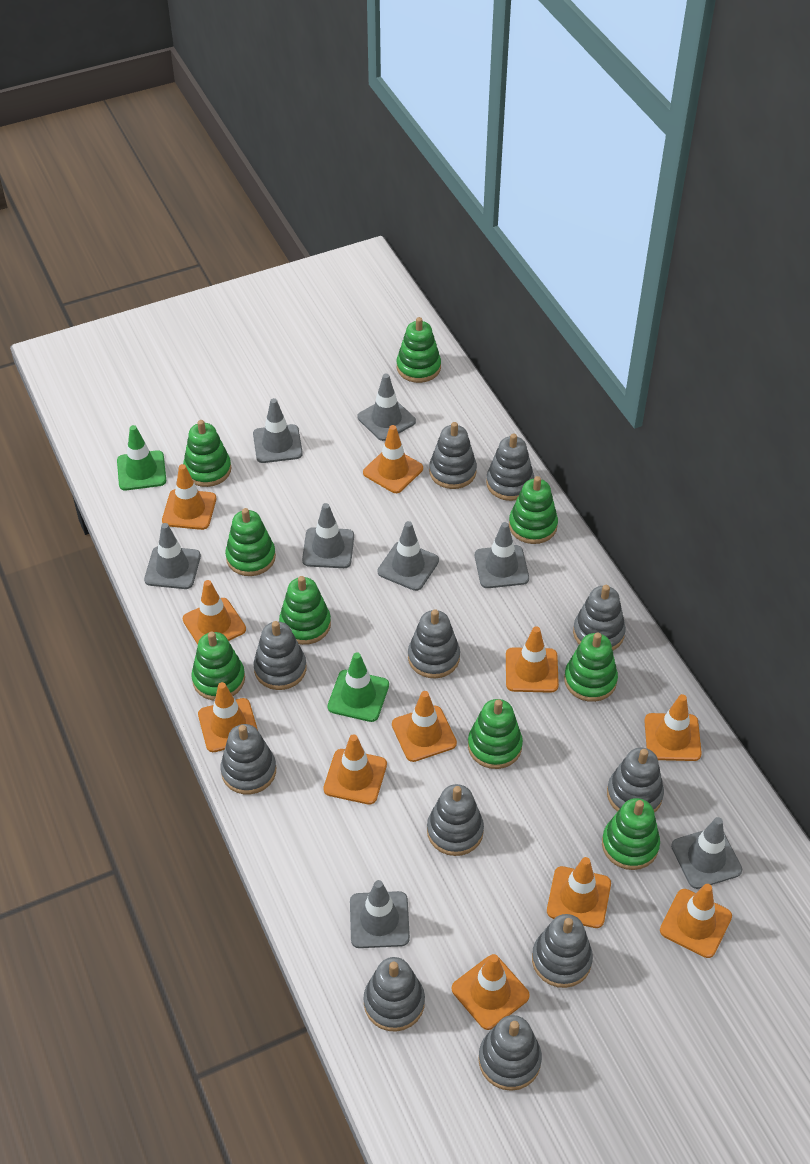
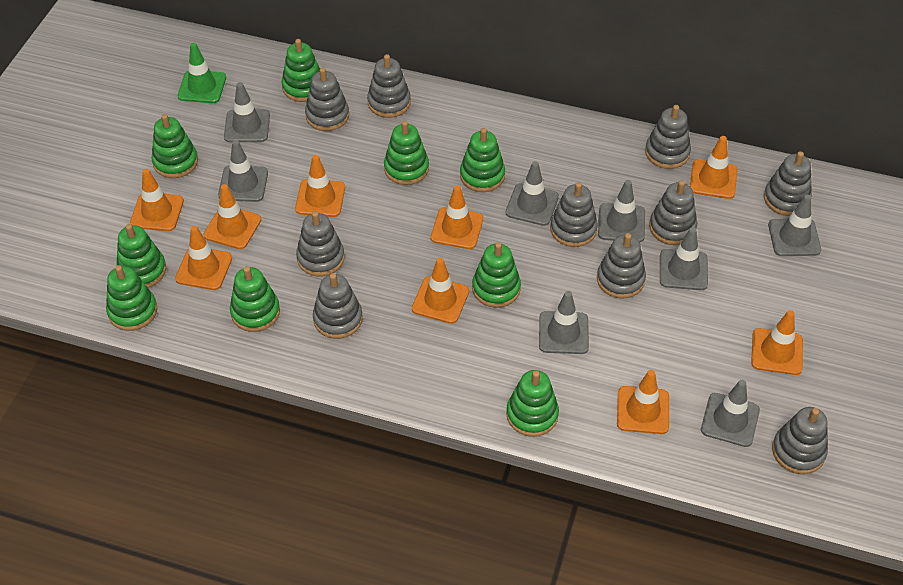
green traffic cone: [117,425,166,490] [327,652,389,722] = 2 -> [178,43,226,103] = 1
grey stacking toy: [220,724,276,794] [253,621,307,690] [363,957,425,1032] [408,609,460,679] [427,784,484,856] [429,422,477,489] [478,1015,542,1091] [486,433,534,501] [532,914,593,988] [573,585,626,651] [607,748,664,813] = 11 -> [296,211,345,276] [305,68,349,131] [313,273,363,339] [367,54,411,118] [550,182,598,247] [597,233,646,298] [645,105,691,169] [649,180,697,245] [764,151,812,216] [772,407,828,474] = 10
orange traffic cone: [162,464,216,530] [183,580,246,644] [198,682,258,752] [323,734,387,805] [363,425,423,493] [392,691,457,762] [452,954,530,1030] [506,626,559,693] [547,857,611,928] [644,694,702,761] [660,884,732,958] = 11 -> [130,169,184,231] [175,226,232,290] [204,184,261,249] [295,155,345,217] [412,258,469,324] [431,185,483,249] [617,370,669,434] [690,136,738,199] [751,310,803,375] = 9

